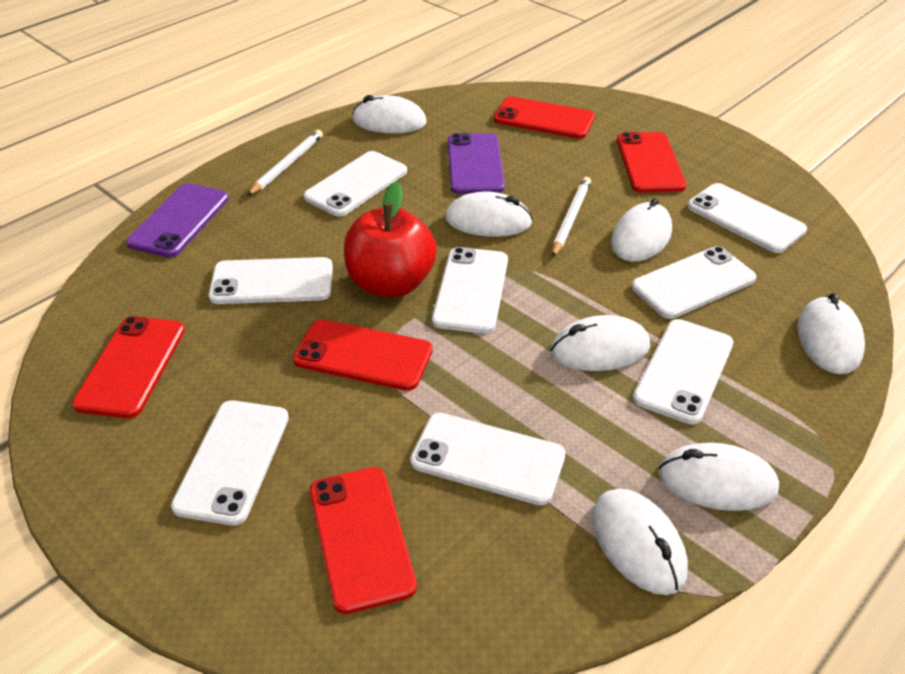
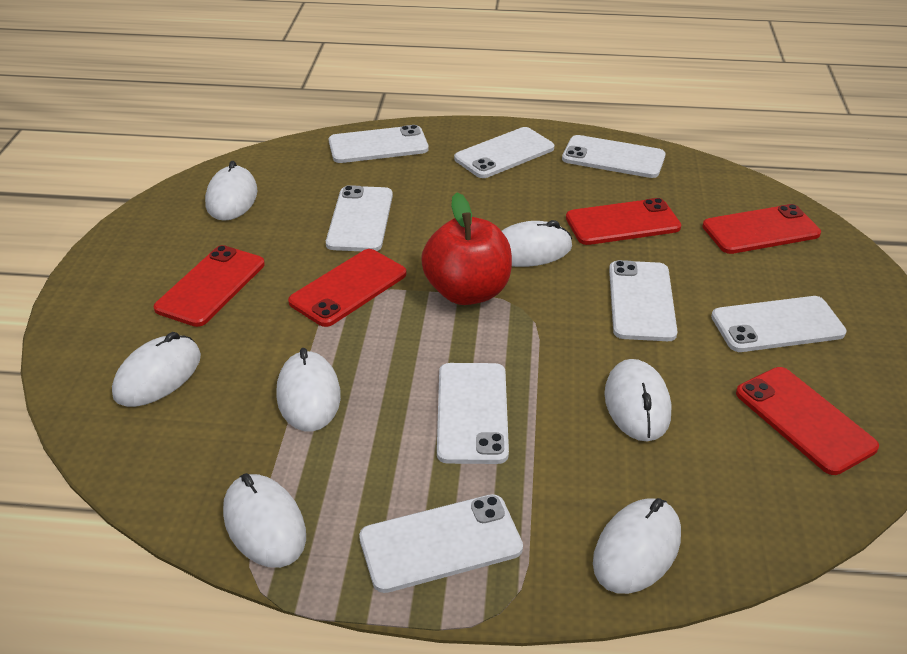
purple phone: [126,183,229,257] [448,133,505,194] = 2 -> none = 0
white pencil: [247,130,323,196] [552,177,591,257] = 2 -> none = 0

